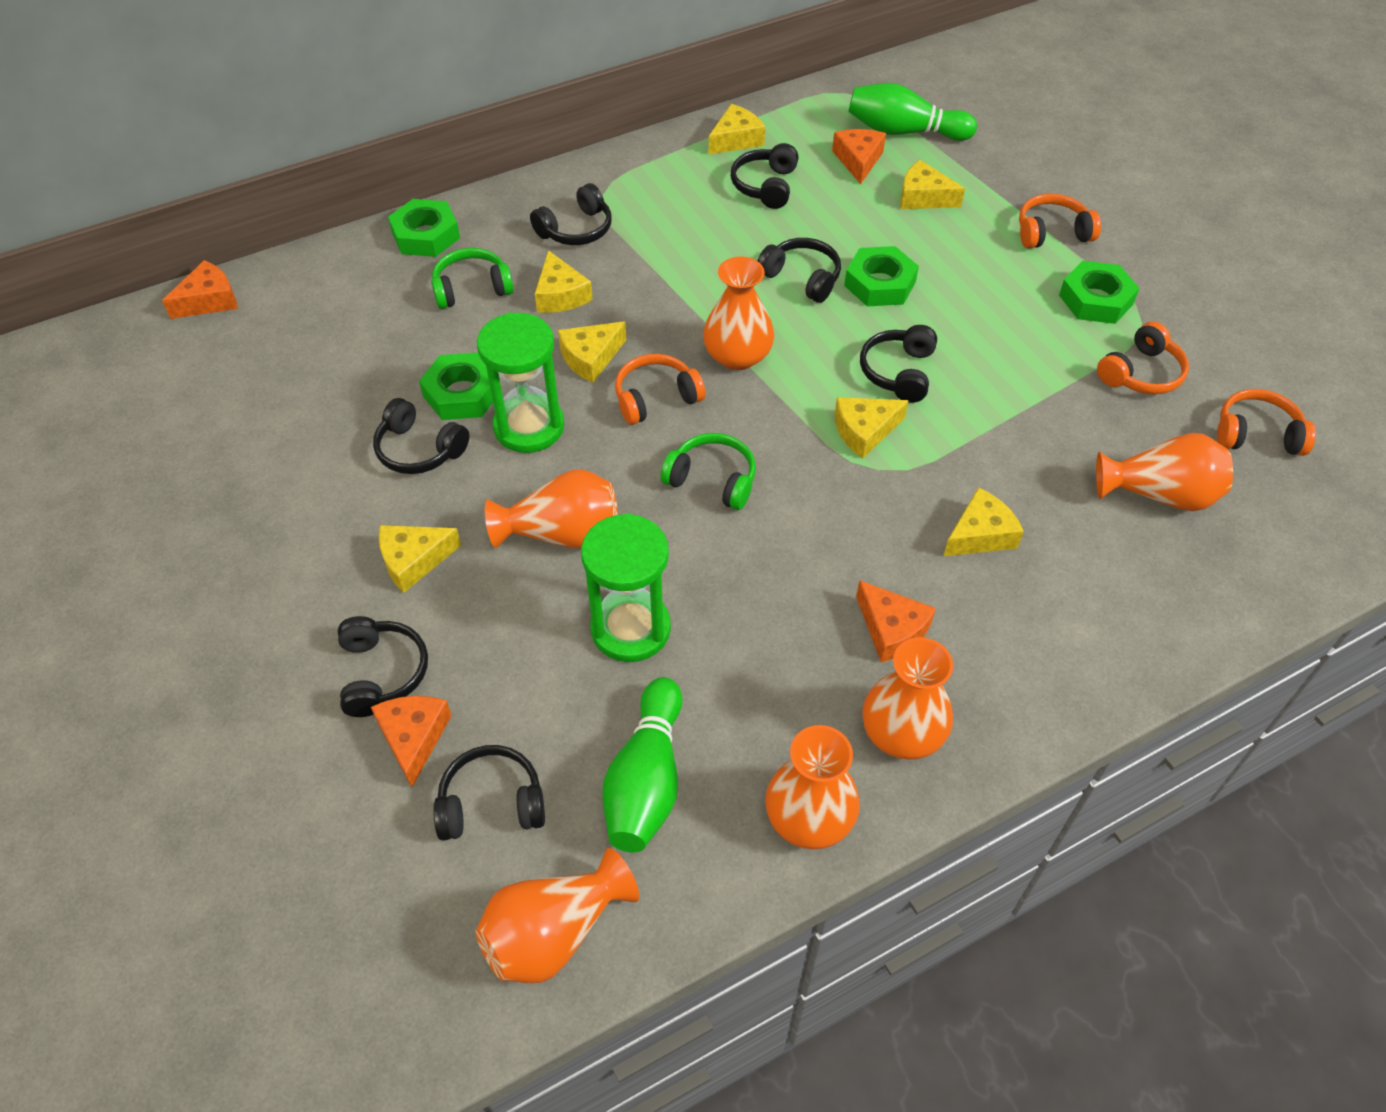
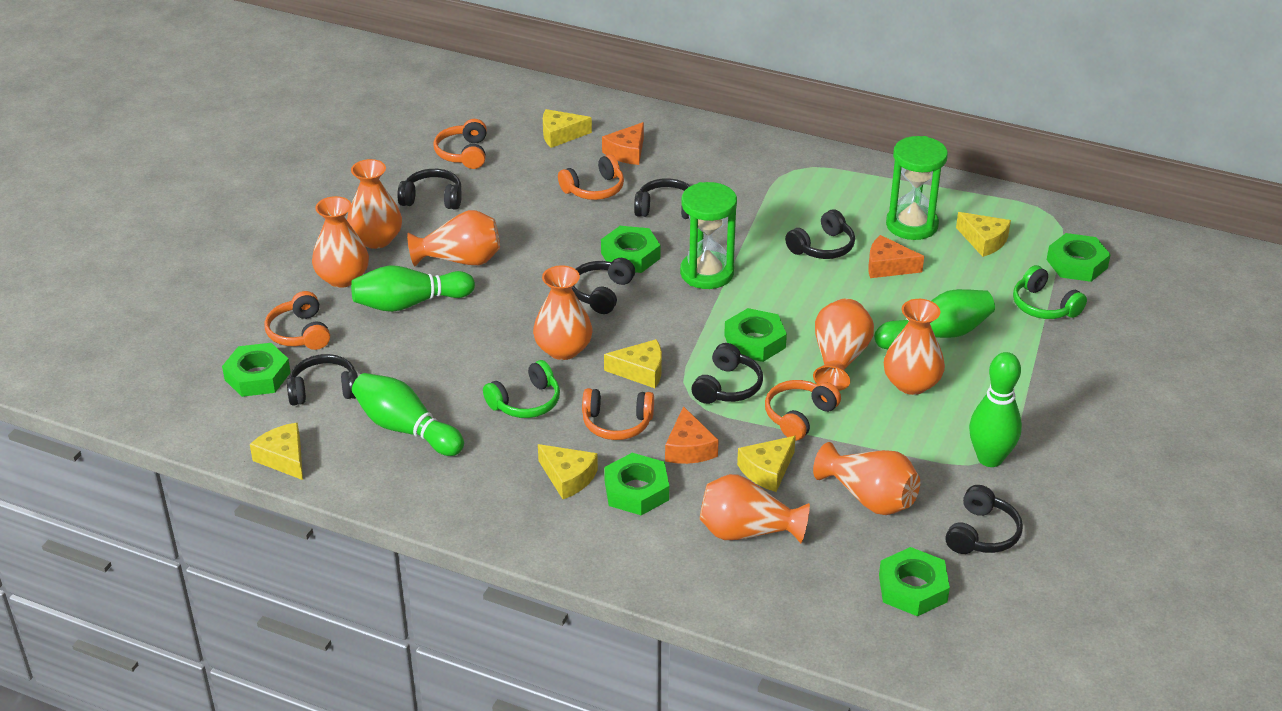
green bowling pin: [602,677,683,853] [848,83,977,141] = 2 -> [351,265,475,312] [352,373,464,456] [874,289,995,349] [969,352,1022,467] = 4
green nut: [388,199,460,257] [419,352,493,420] [844,246,919,306] [1059,261,1140,324] = 4 -> [222,343,291,397] [601,226,660,273] [604,453,669,515] [724,308,787,362] [879,547,950,616] [1047,233,1111,282] = 6
orange cheese: [162,260,238,319] [371,696,452,787] [832,129,886,184] [856,580,936,662] = 4 -> [602,122,644,165] [665,406,719,464] [868,235,924,278] = 3
orange headphones: [615,354,705,425] [1019,194,1101,249] [1097,321,1189,394] [1217,389,1316,456] = 4 -> [264,291,330,350] [433,119,487,169] [558,154,624,200] [582,388,654,440] [765,380,841,441] = 5
orange vase: [476,848,639,983] [485,470,618,549] [703,257,774,370] [765,725,860,849] [862,637,953,760] [1096,433,1233,511] = 6 -> [312,196,369,288] [347,159,402,249] [407,210,500,266] [533,265,592,360] [700,474,810,543] [813,299,874,391] [813,442,920,515] [884,299,945,395] = 8
yellow cheese: [379,525,461,593] [535,250,593,313] [558,321,626,383] [709,104,765,155] [834,397,909,458] [900,160,965,209] [944,487,1024,556] = 7 -> [250,423,303,480] [538,444,598,499] [543,109,592,148] [604,339,662,388] [737,436,796,492] [956,212,1011,257] = 6

